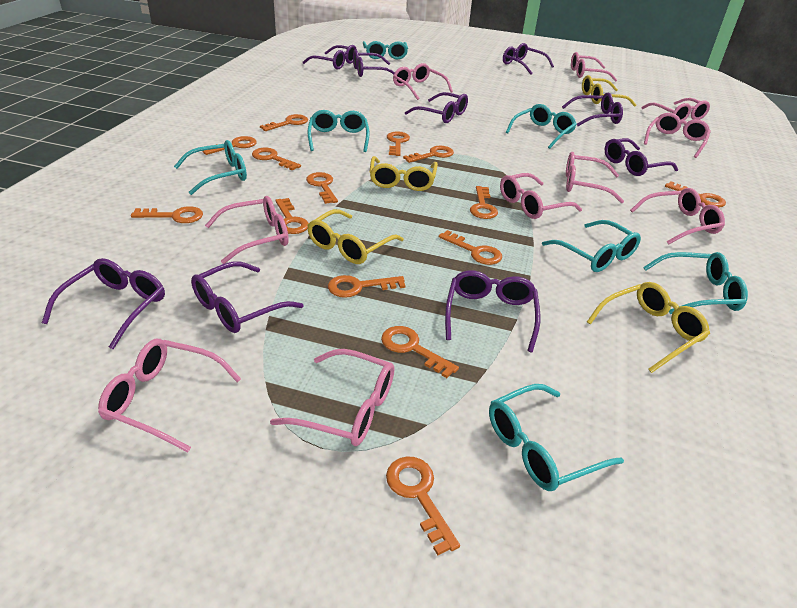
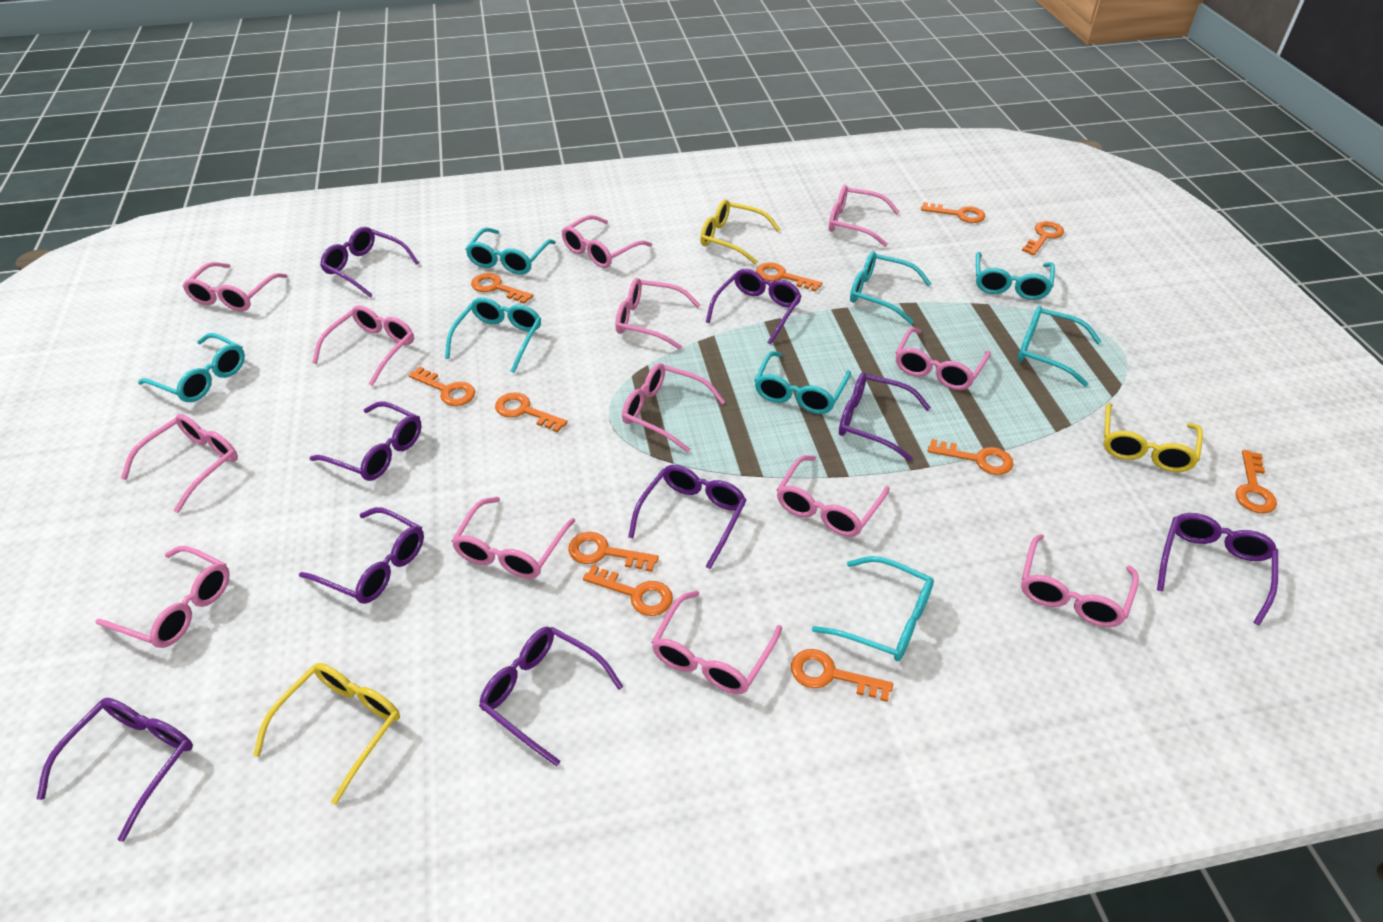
orange key: [131,206,203,223] [203,136,257,155] [252,148,301,171] [260,114,308,131] [275,198,309,234] [306,172,338,204] [328,275,405,298] [381,326,459,378] [386,456,460,555] [387,131,410,156] [403,146,454,163] [439,230,502,265] [470,186,498,219] [665,181,726,208] = 14 -> [408,367,475,406] [471,273,533,304] [495,392,568,432] [568,532,659,572] [583,565,673,616] [756,262,822,292] [791,649,893,702] [921,202,985,223] [928,439,1014,475] [1022,221,1064,255] [1235,450,1277,514] = 11
pink glasses: [98,339,241,452] [205,196,289,264] [270,349,394,446] [393,63,453,100] [500,173,582,219] [566,152,624,203] [571,52,617,82] [630,188,725,245] [642,98,710,121] [644,113,711,158] = 10 -> [95,546,230,648] [121,414,238,513] [183,262,287,311] [312,305,414,386] [452,497,575,579] [562,215,652,268] [615,278,700,350] [622,363,725,453] [651,591,782,694] [777,455,890,537] [829,185,899,247] [896,327,991,390] [1021,534,1139,627] = 13
turquoise glasses: [174,140,247,195] [307,110,370,152] [363,41,408,59] [489,384,624,491] [506,104,577,149] [542,220,641,272] [643,252,748,314] = 7 -> [138,333,245,402] [445,297,541,373] [465,228,556,275] [754,351,851,414] [812,556,934,661] [850,251,931,324] [976,252,1055,300] [1018,306,1102,386] = 8
yellow glasses: [307,209,404,264] [369,156,438,191] [582,75,636,107] [587,282,710,373] = 4 -> [253,663,400,805] [700,199,781,265] [1103,403,1203,472] = 3

